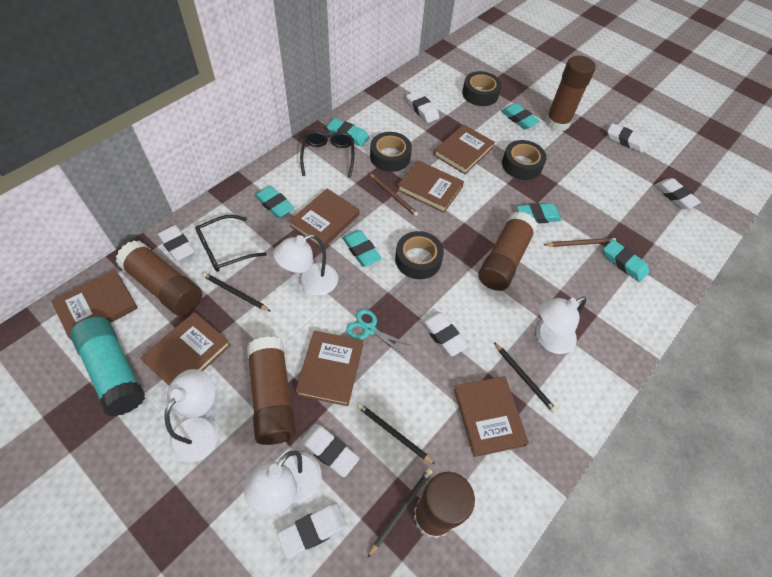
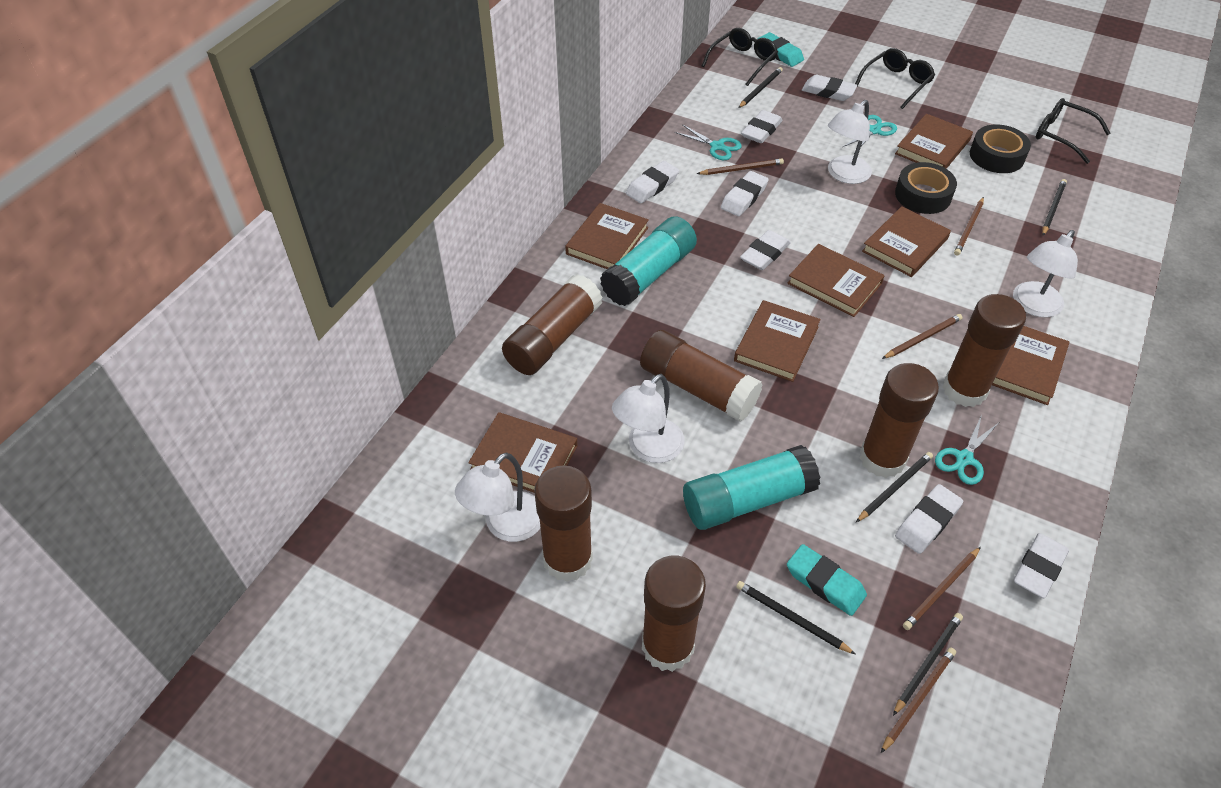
black glasses: [195,215,267,272] [300,131,354,178] = 2 -> [702,28,778,86] [855,48,935,109] [1036,98,1111,164] = 3
black pencil: [203,273,271,312] [357,403,436,465] [367,468,432,558] [494,342,557,413] = 4 -> [736,581,855,654] [738,67,783,108] [856,452,933,522] [893,613,963,716] [1042,179,1067,235] = 5
black tape: [370,132,412,172] [395,231,444,279] [462,71,502,106] [502,140,547,180] = 4 -> [895,162,957,214] [970,125,1031,173] = 2
brown glue stick: [116,240,202,316] [247,336,296,445] [414,472,475,538] [478,211,538,291] [545,55,596,131] = 5 -> [502,274,603,375] [534,465,593,582] [640,330,763,421] [642,556,706,672] [860,363,939,478] [942,294,1026,407] = 6
brown pencil: [369,173,418,216] [544,238,616,247] = 2 -> [697,158,784,175] [881,647,956,753] [882,314,962,359] [903,547,981,630] [954,197,984,255] = 5
turquoise eraser: [254,186,294,218] [327,118,369,147] [342,230,382,267] [501,103,540,129] [517,203,561,224] [604,240,649,282] = 6 -> [758,32,804,67] [787,544,867,616] = 2
turquoise glue stick: [70,317,145,417] = 1 -> [600,216,697,306] [683,445,820,530] = 2
turquoise scissors: [346,309,412,356] = 1 -> [675,125,742,160] [843,115,897,147] [935,415,998,485] = 3

